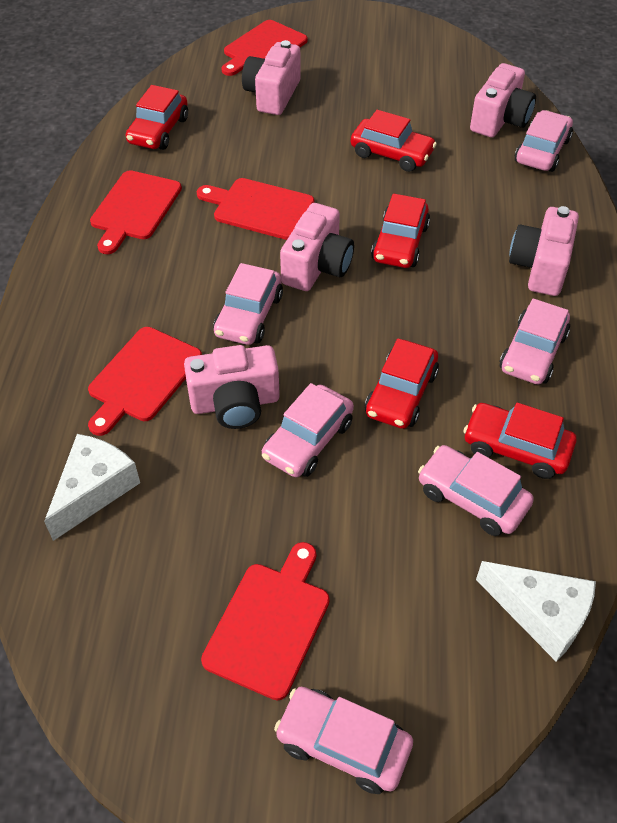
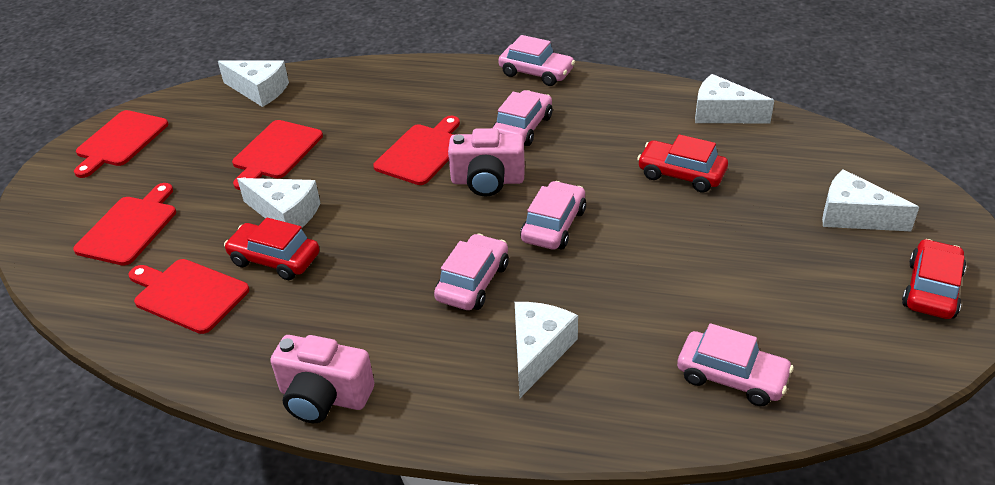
pink camera: [184,345,280,429] [242,40,301,115] [280,203,354,291] [470,63,536,138] [509,206,579,296] = 5 -> [270,335,374,423] [448,128,525,197] = 2
pink car: [214,263,283,345] [262,383,354,477] [274,687,413,794] [418,445,534,536] [500,299,570,385] [515,110,573,172] = 6 -> [434,234,509,310] [493,90,552,146] [498,35,575,86] [520,181,586,250] [677,323,794,406] = 5
red car: [126,85,188,150] [351,110,437,172] [365,338,439,429] [371,194,430,268] [463,403,576,479] = 5 -> [224,217,320,280] [637,135,728,193] [902,239,966,319] = 3
white cheese: [44,434,140,541] [476,561,596,662] = 2 -> [218,60,289,107] [237,178,320,227] [515,302,578,398] [695,74,775,124] [822,169,919,231] = 5

